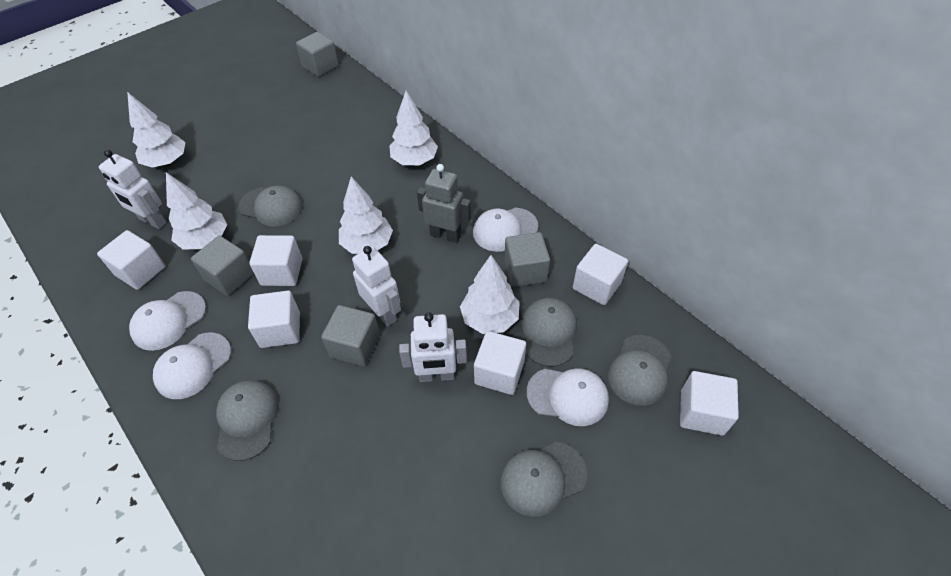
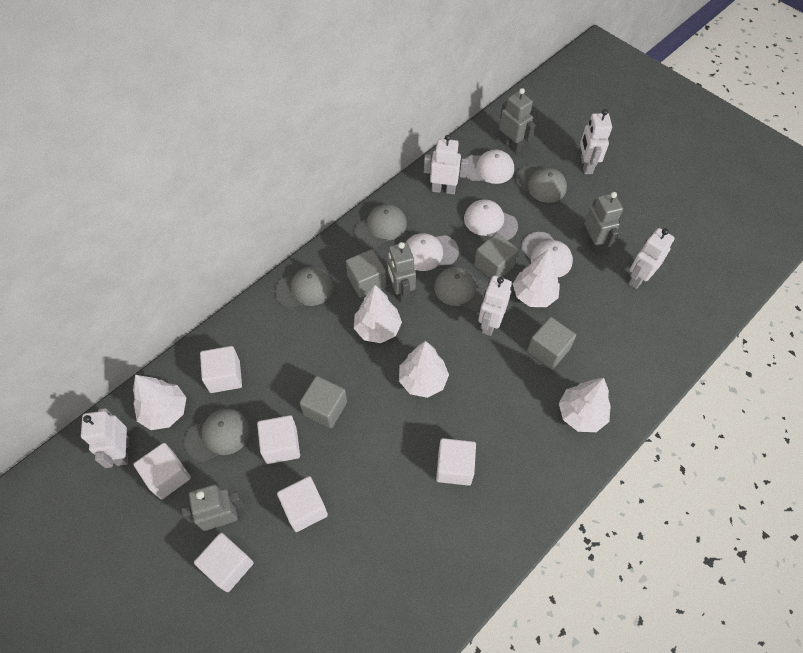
grey robot: [417,164,471,243] = 1 -> [181,485,245,531] [387,242,416,303] [499,88,535,153] [584,192,623,255] = 4
white robot: [99,150,167,229] [352,246,401,327] [399,312,467,382] = 3 -> [81,408,129,468] [424,135,468,194] [478,276,512,336] [580,109,612,174] [629,228,675,289] = 5

